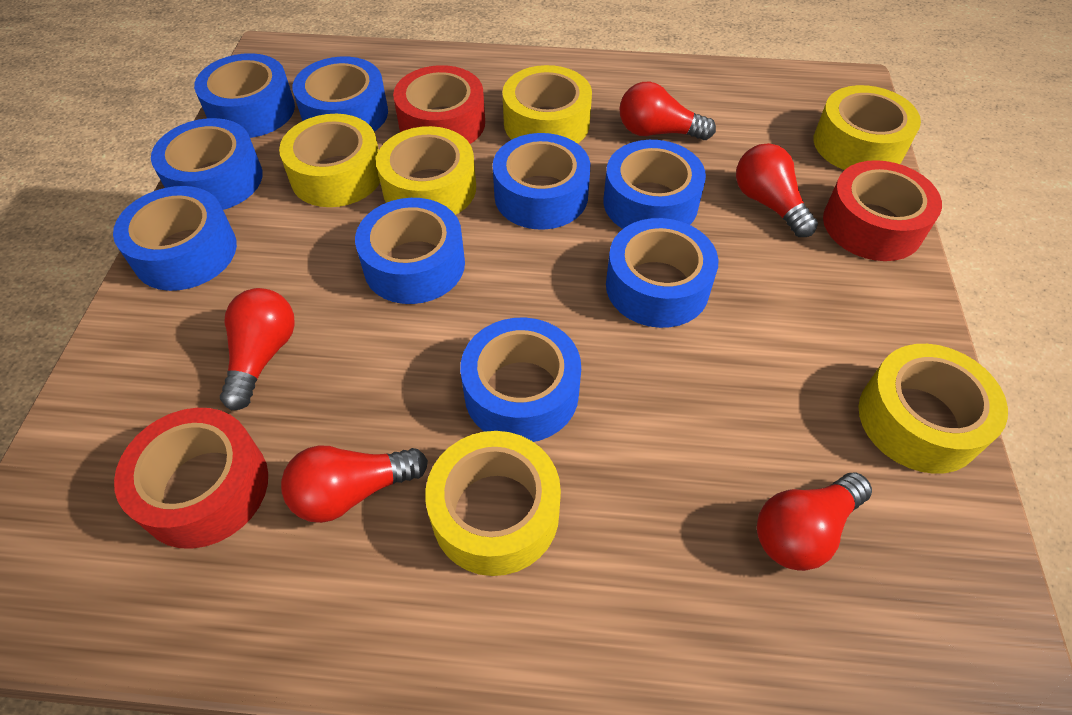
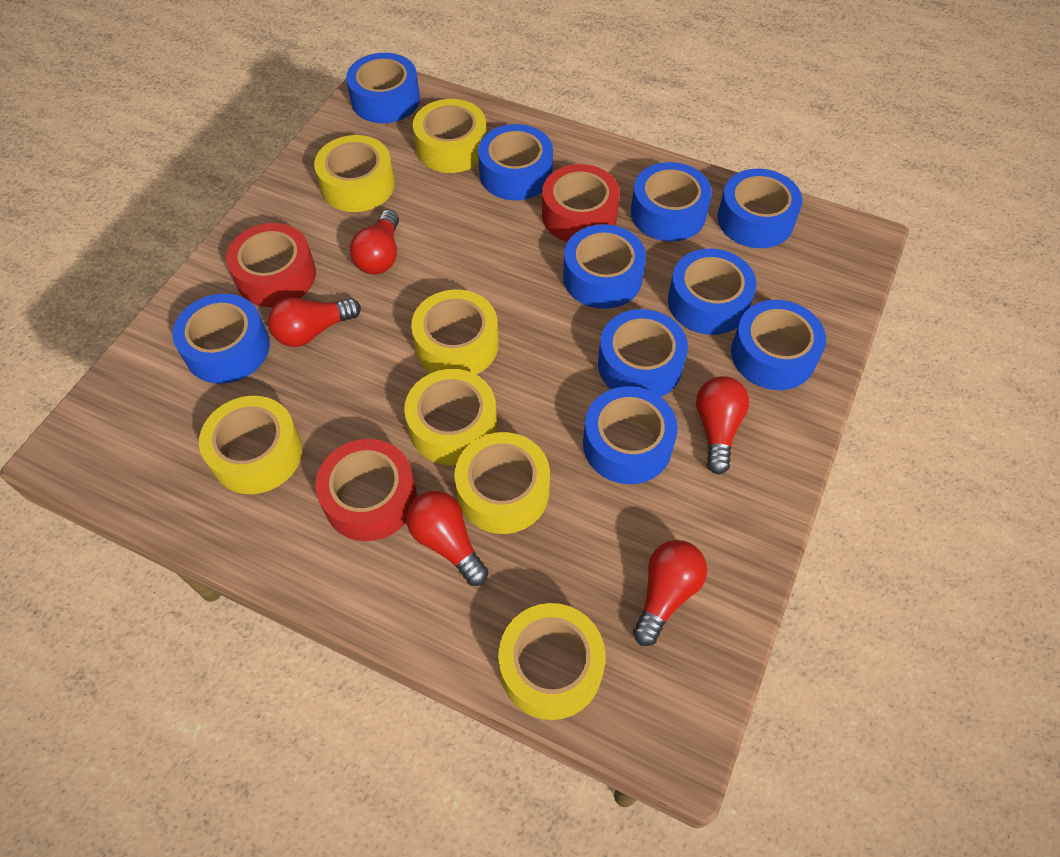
blue tape: [113,186,237,291] [151,118,263,210] [194,53,295,138] [292,57,388,132] [355,198,465,304] [460,318,581,442] [493,133,590,230] [604,140,706,229] [606,218,718,328] = 9 -> [172,294,270,384] [346,53,420,123] [478,124,553,200] [563,224,646,309] [583,386,678,484] [598,309,688,397] [631,162,712,241] [668,248,756,335] [718,169,802,248] [731,300,826,390] = 10
yellow tape: [279,114,380,207] [376,126,476,215] [425,431,561,576] [502,65,592,144] [814,85,921,170] [859,344,1008,474] = 6 -> [199,396,302,494] [314,135,395,212] [404,369,497,465] [411,290,499,375] [413,99,487,173] [454,432,550,534] [498,603,606,720] = 7

